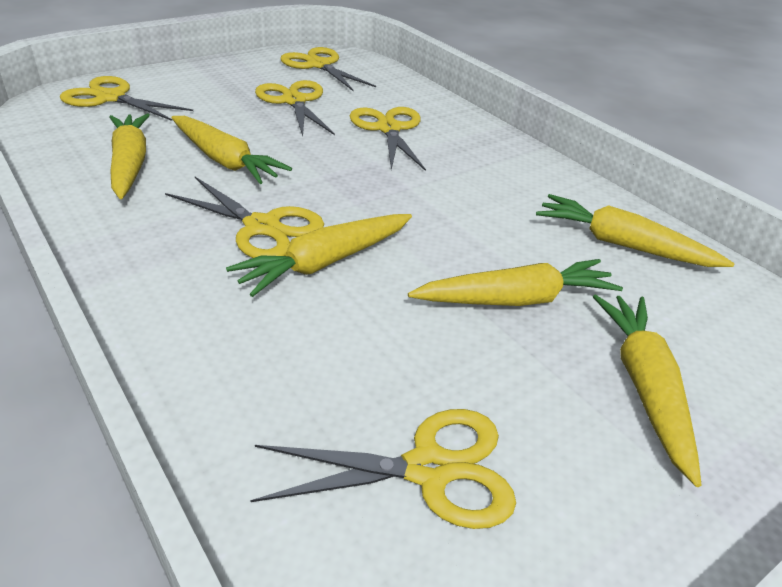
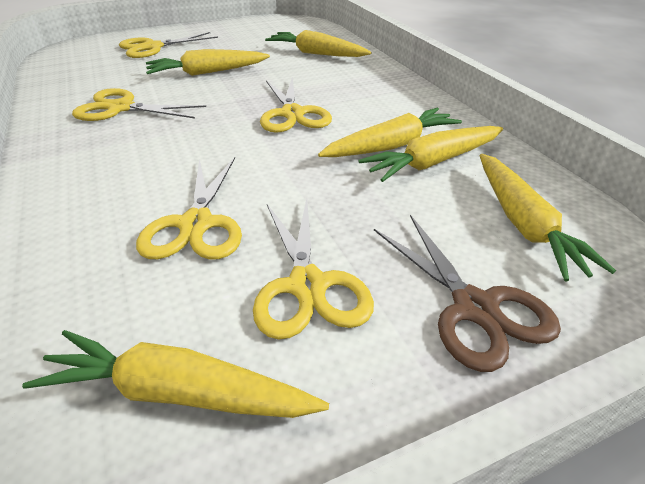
brown scissors: none = 0 -> [374,215,561,372] = 1
yellow scissors: [60,76,193,121] [165,177,324,258] [250,409,516,529] [255,80,335,136] [280,47,376,91] [350,107,426,171] = 6 -> [72,88,206,121] [119,32,218,58] [136,157,242,260] [253,199,374,339] [260,77,332,133] = 5

